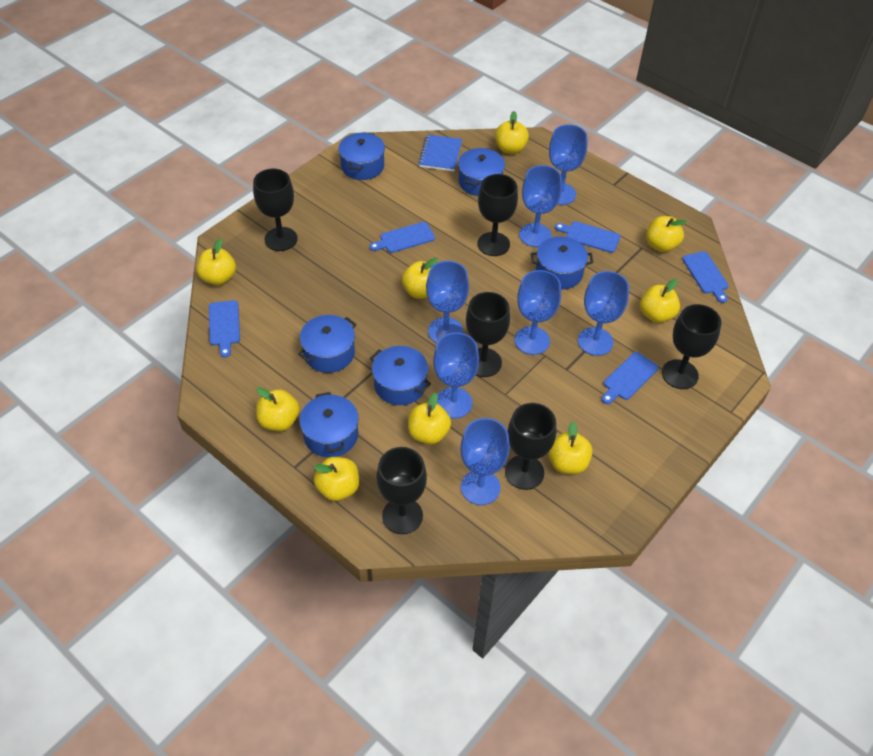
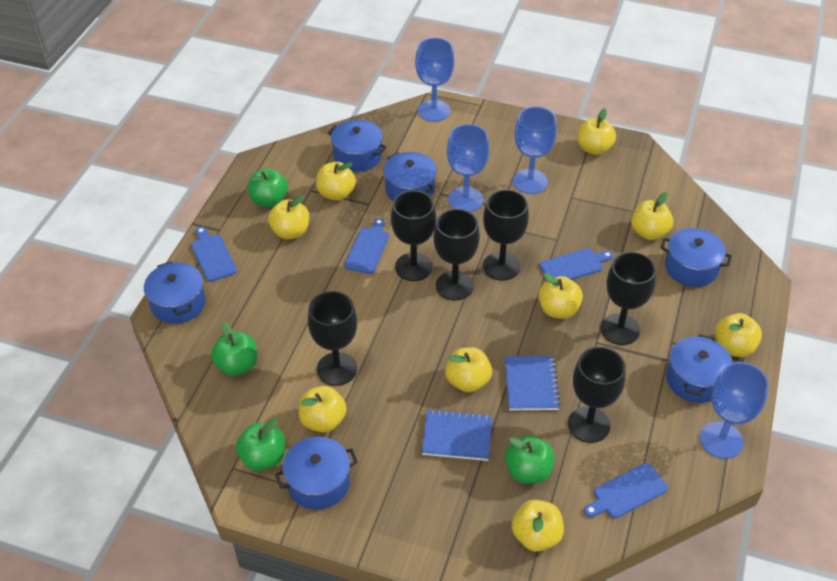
blue cutting board: [209,300,240,357] [369,222,435,253] [555,221,620,253] [602,352,658,404] [682,251,729,303] = 5 -> [191,227,237,282] [345,218,389,274] [540,248,613,280] [584,463,668,518] = 4
blue goblet: [426,261,469,343] [433,332,479,419] [460,418,510,505] [515,270,561,355] [519,165,562,247] [549,124,587,205] [578,271,629,356] = 7 -> [415,38,454,122] [447,124,489,212] [513,106,557,194] [700,362,769,459] = 4
blue notebook: [418,134,462,171] = 1 -> [422,409,492,461] [505,356,560,410] = 2
green apple: none = 0 -> [211,322,257,376] [236,418,285,471] [248,168,288,207] [505,435,554,484] = 4

